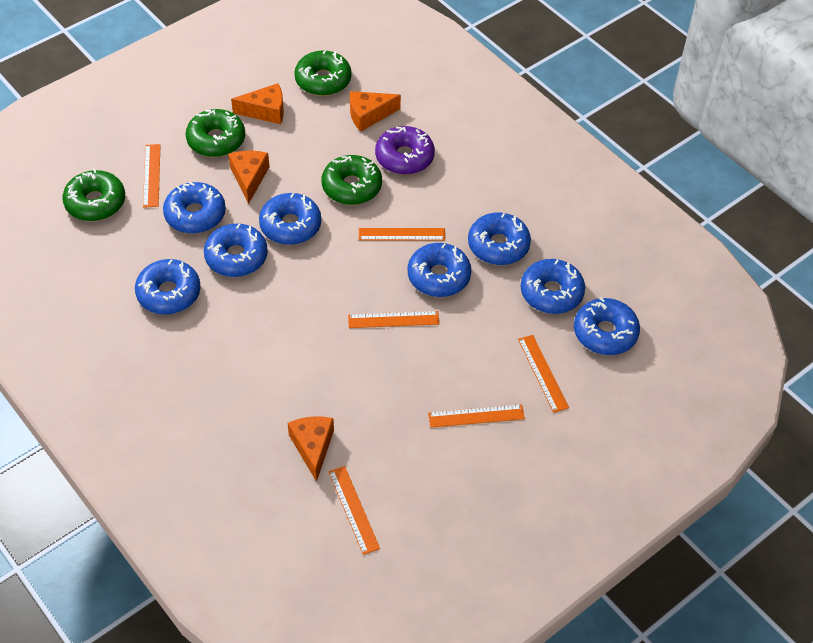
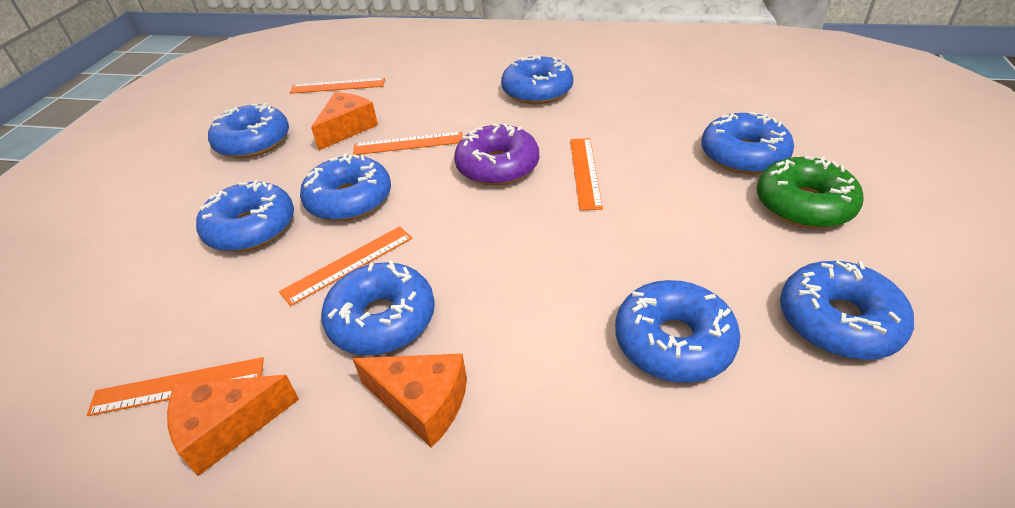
green donut: [63,169,125,221] [186,109,245,157] [294,50,352,96] [322,155,382,205] = 4 -> [757,156,864,229] = 1
orange cheese: [228,151,270,204] [231,83,284,124] [288,416,334,482] [350,91,401,131] = 4 -> [167,375,299,476] [311,92,378,150] [352,354,467,448] = 3
orange ruler: [143,144,160,208] [328,466,380,555] [348,311,439,328] [359,228,445,241] [428,404,525,428] [518,335,569,413] = 6 -> [87,357,264,416] [279,226,413,306] [289,78,385,94] [353,131,462,155] [570,138,603,211] = 5

